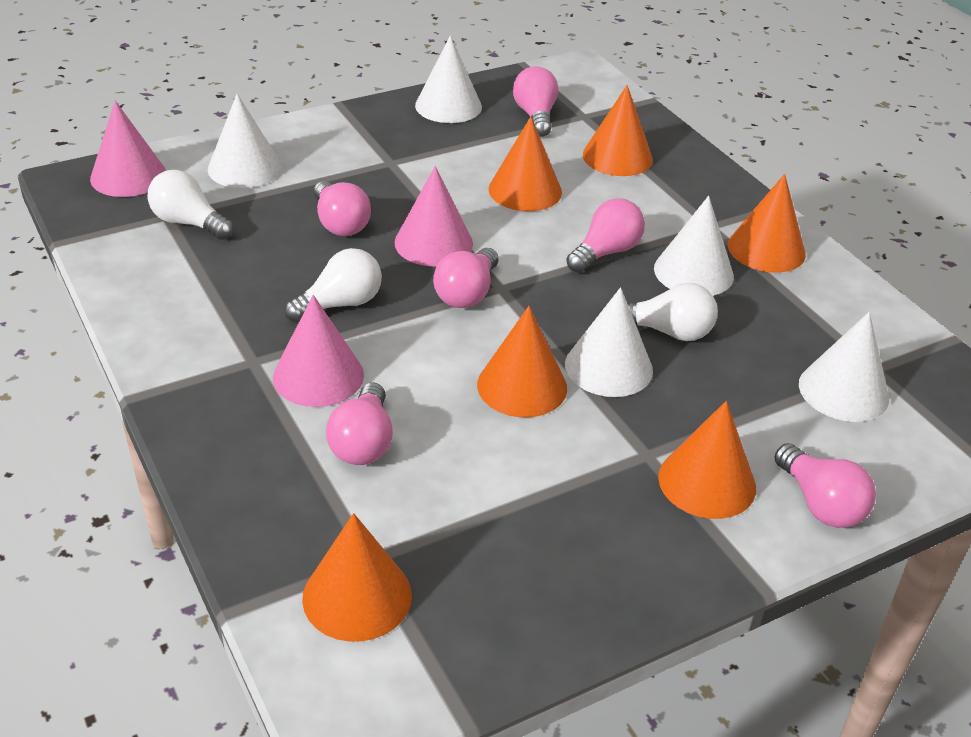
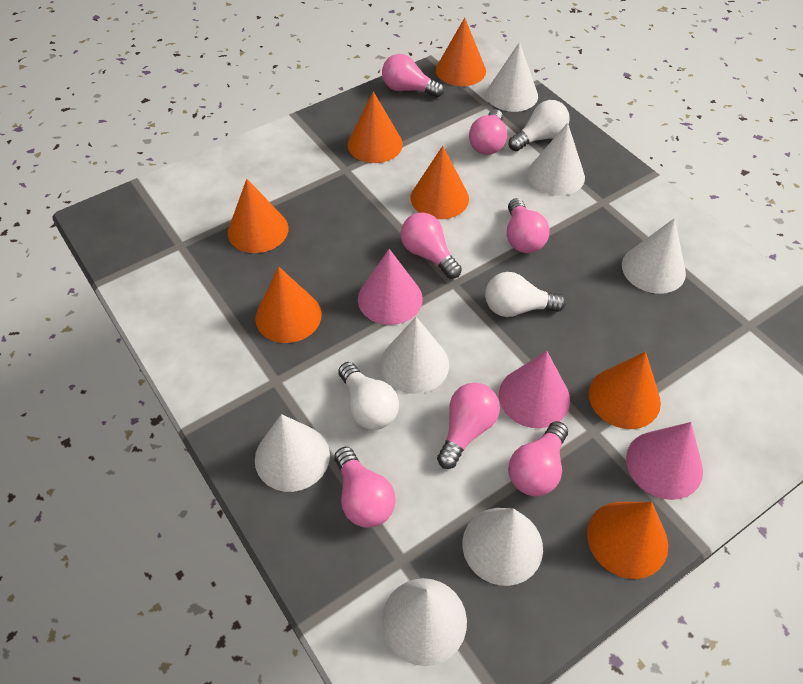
orange cone: [302,513,412,642] [477,306,567,418] [488,116,562,211] [583,85,653,176] [658,401,756,519] [728,174,806,273] = 6 -> [228,179,288,253] [255,267,322,343] [348,91,403,163] [411,146,469,219] [436,18,486,86] [587,502,668,579] [589,352,661,429] = 7
pink light bulb: [314,181,371,236] [326,383,393,465] [433,248,498,308] [513,66,558,137] [566,198,645,273] [774,443,876,528] = 6 -> [334,447,396,528] [382,54,444,97] [401,212,462,279] [437,383,500,469] [469,109,507,155] [507,198,550,253] [508,421,568,496] = 7
white cone: [208,94,282,188] [415,35,482,123] [565,287,653,397] [654,196,734,296] [799,312,889,422] = 5 -> [255,414,330,492] [380,317,449,394] [382,578,467,666] [463,508,543,586] [486,42,538,112] [527,123,585,196] [622,218,686,294] = 7

